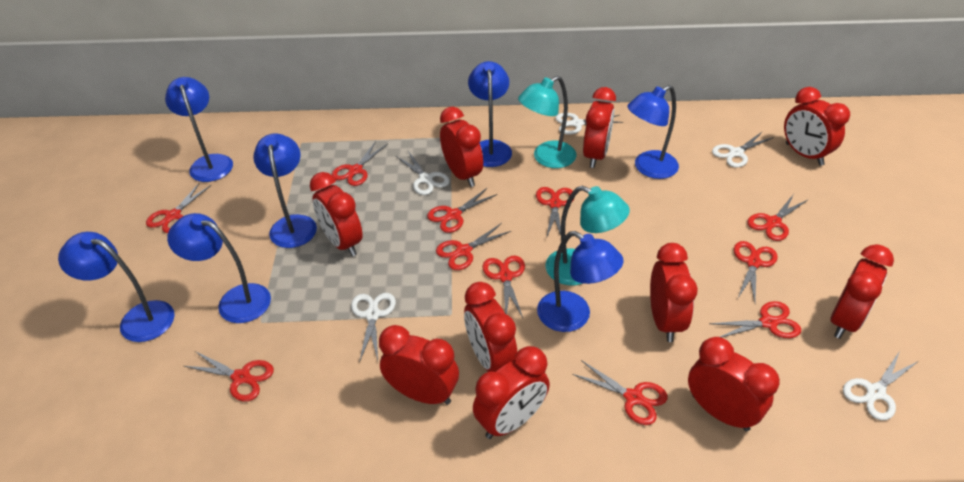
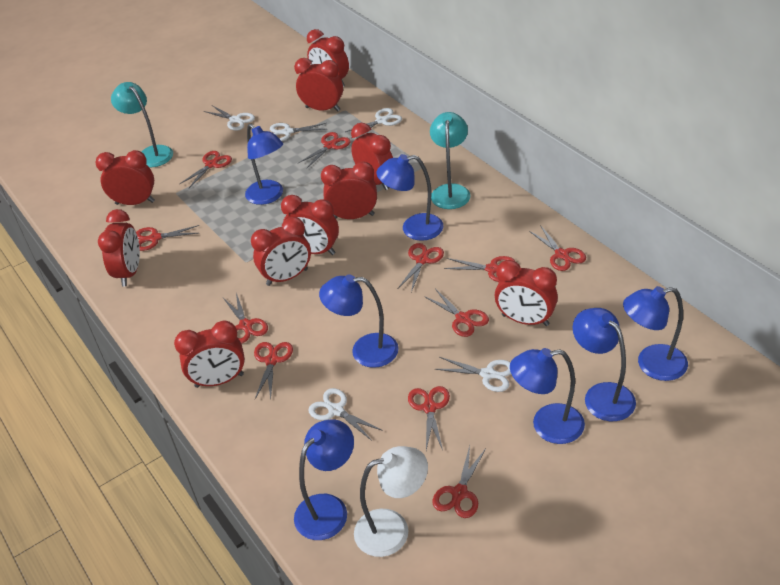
white lamp: none = 0 -> [354,446,428,557] = 1

